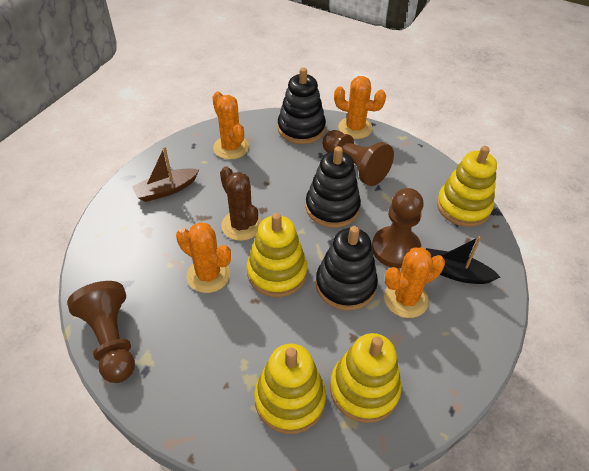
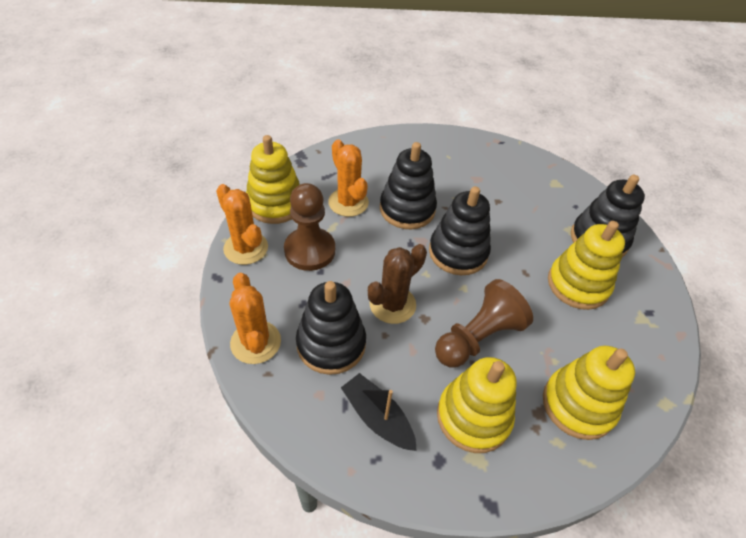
black stacking toy: [278,67,326,144] [306,146,361,228] [316,226,378,310] = 3 -> [296,281,366,375] [380,142,437,229] [429,186,491,275] [571,175,645,257] = 4
brown boat: [132,146,199,202] = 1 -> none = 0
brown pawn: [67,281,135,383] [322,130,394,186] [372,188,424,268] = 3 -> [284,183,335,271] [435,279,533,367] = 2
orange cactus: [176,222,231,293] [212,92,249,160] [334,76,386,139] [384,247,445,318] = 4 -> [216,184,268,265] [230,273,281,364] [328,139,369,217] = 3

